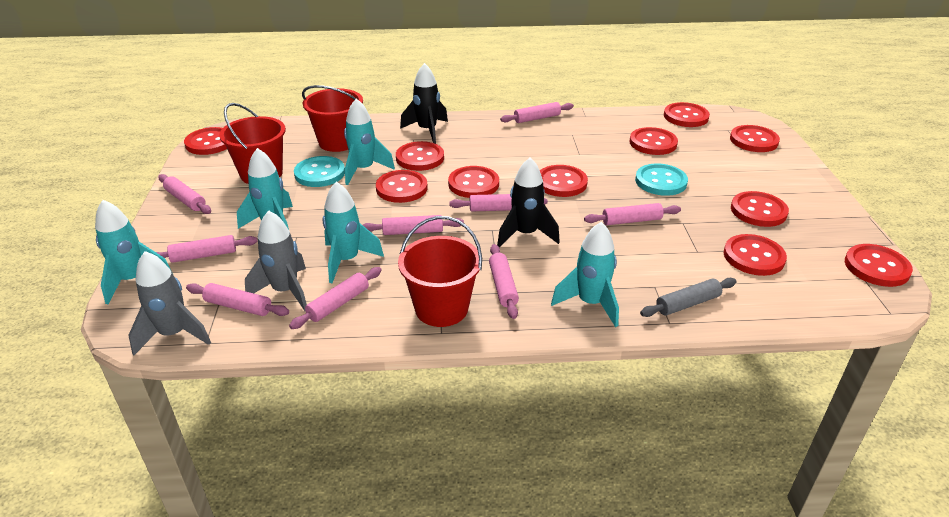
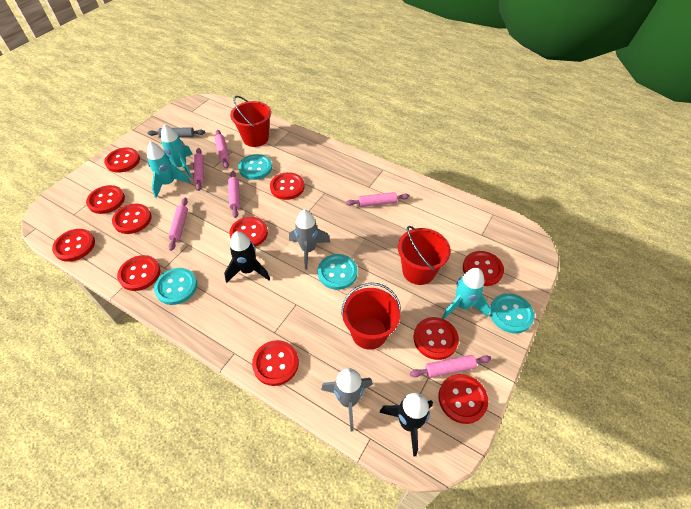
pink rolling pin: [156,235,258,263] [158,174,211,214] [186,283,289,316] [289,267,382,329] [363,215,464,235] [449,194,548,211] [489,244,519,319] [500,102,574,123] [584,203,681,225] = 9 -> [168,198,188,251] [193,148,204,191] [215,130,230,168] [228,171,240,218] [346,192,410,207] [410,355,491,378] = 6
turquoise button: [294,156,345,187] [635,164,688,196] = 2 -> [154,268,197,305] [238,154,272,180] [318,254,358,290] [489,293,534,333] = 4
turquoise rocket: [95,200,172,305] [237,148,293,229] [323,182,384,283] [344,99,395,185] [551,222,619,327] = 5 -> [147,141,191,198] [161,124,193,178] [442,268,490,319] = 3

